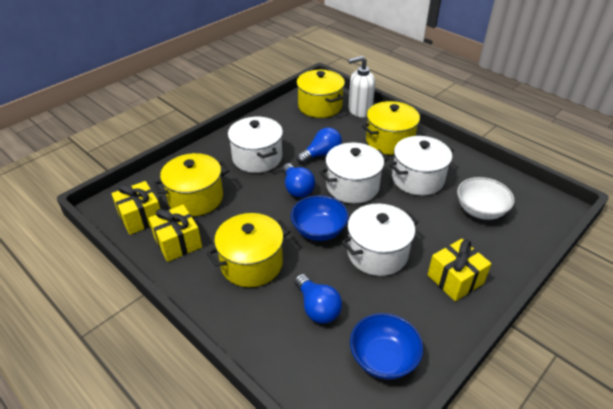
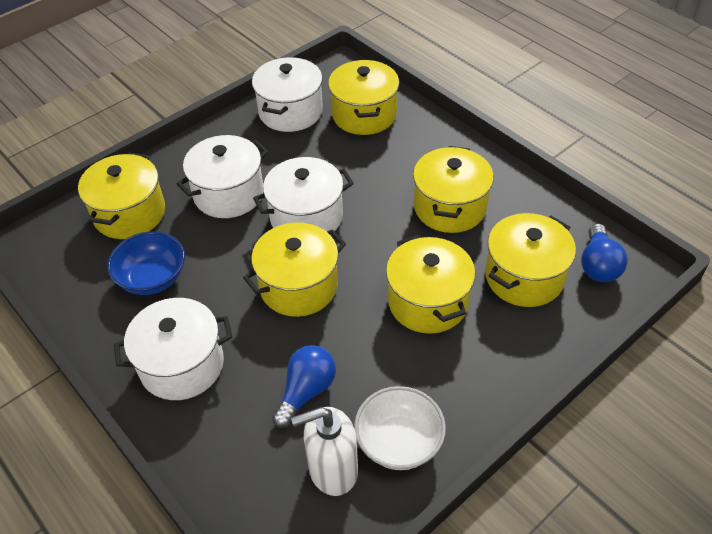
blue bowl: [291,195,349,241] [350,313,423,379] = 2 -> [107,231,185,295] = 1
blue light bulb: [282,163,315,198] [295,274,342,323] [297,127,342,164] = 3 -> [272,345,336,428] [581,224,628,282] = 2
yellow gift: [111,181,160,235] [148,205,202,262] [428,239,491,301] = 3 -> none = 0
yellow pot: [153,153,230,216] [207,213,291,287] [297,70,345,118] [362,101,423,155] = 4 -> [78,153,165,239] [243,223,346,317] [328,60,399,135] [386,235,475,334] [413,146,494,233] [485,213,576,307] = 6

